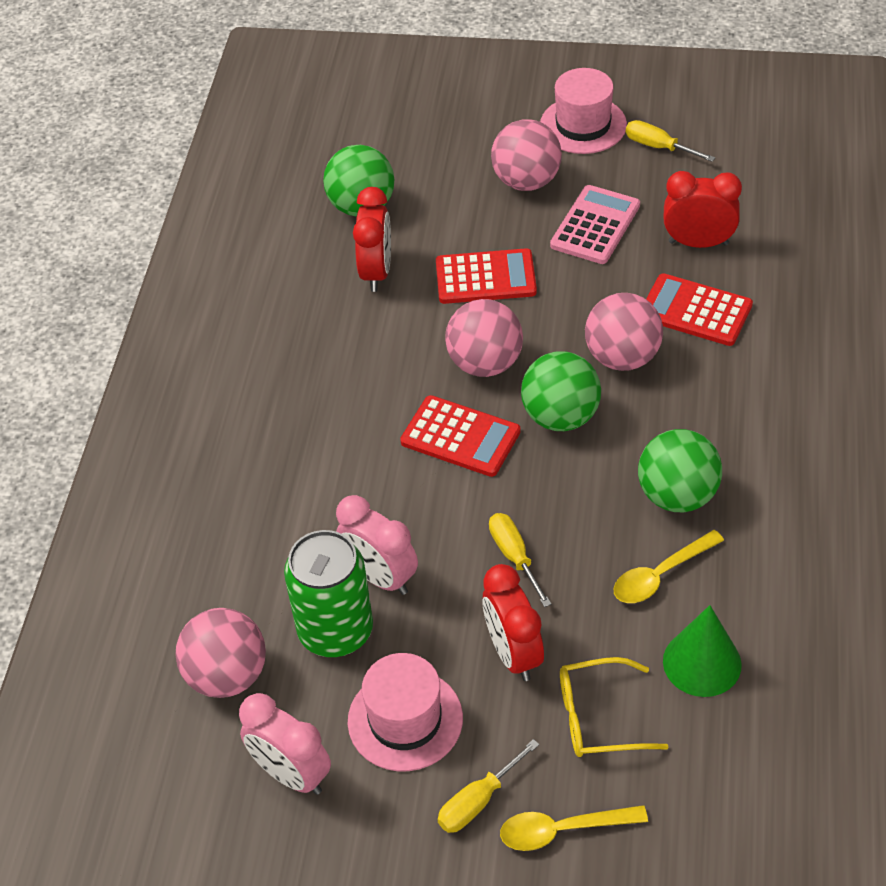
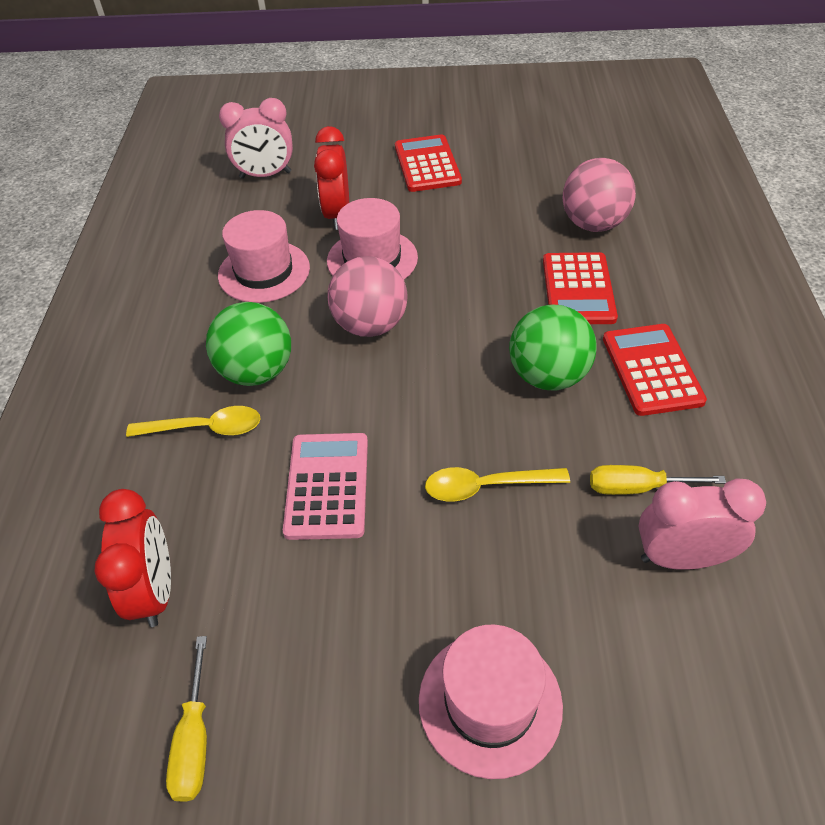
green ball: [323,145,394,217] [521,351,601,431] [638,429,722,512] = 3 -> [206,302,291,386] [509,305,597,390] = 2
green can: [284,530,373,657] = 1 -> none = 0
green cone: [663,605,742,697] = 1 -> none = 0
pink ball: [175,608,266,698] [445,299,523,377] [491,119,562,191] [585,293,663,371] = 4 -> [327,256,407,337] [563,158,636,232] = 2
pink hat: [348,653,463,771] [540,68,627,154] = 2 -> [218,210,310,303] [327,198,418,279] [419,625,563,779] = 3
red clock: [353,187,391,292] [482,564,544,681] [664,171,742,248] = 3 -> [94,489,171,627] [314,126,349,230] = 2
yellow glasses: [560,657,669,757] = 1 -> none = 0
yellow screwdriver: [438,739,539,833] [489,513,552,607] [626,120,715,162] = 3 -> [166,636,207,802] [590,465,726,495] = 2

